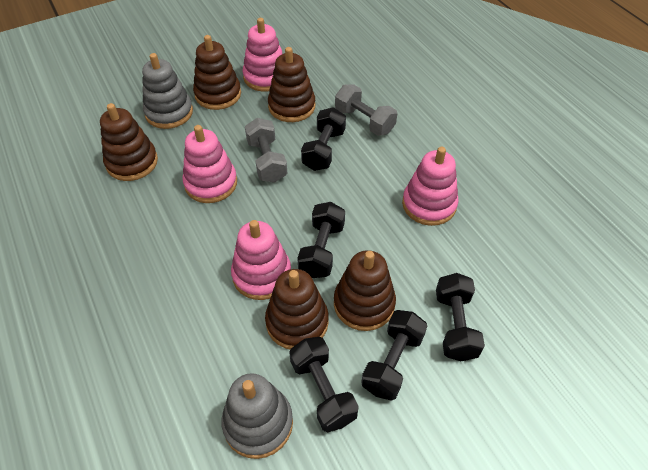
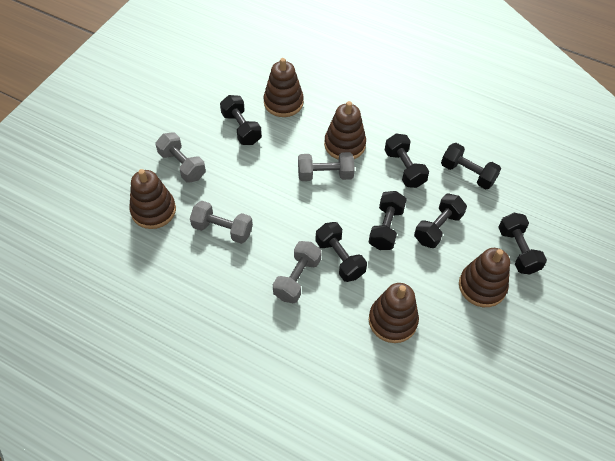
black dumbbell: [289,337,359,433] [297,202,345,278] [301,107,346,171] [361,310,427,401] [436,273,485,361] = 5 -> [220,95,262,145] [315,222,367,282] [369,191,407,250] [385,134,429,188] [414,194,467,248] [441,143,501,189] [498,213,547,274] = 7
grey dumbbell: [245,118,287,183] [335,84,397,136] = 2 -> [155,132,206,183] [190,201,253,244] [273,241,322,303] [298,152,355,181] = 4
grey stacking toy: [142,53,193,129] [221,373,293,459] = 2 -> none = 0
pink stacking toy: [182,125,237,203] [231,220,291,300] [242,18,283,92] [402,147,459,226] = 4 -> none = 0

